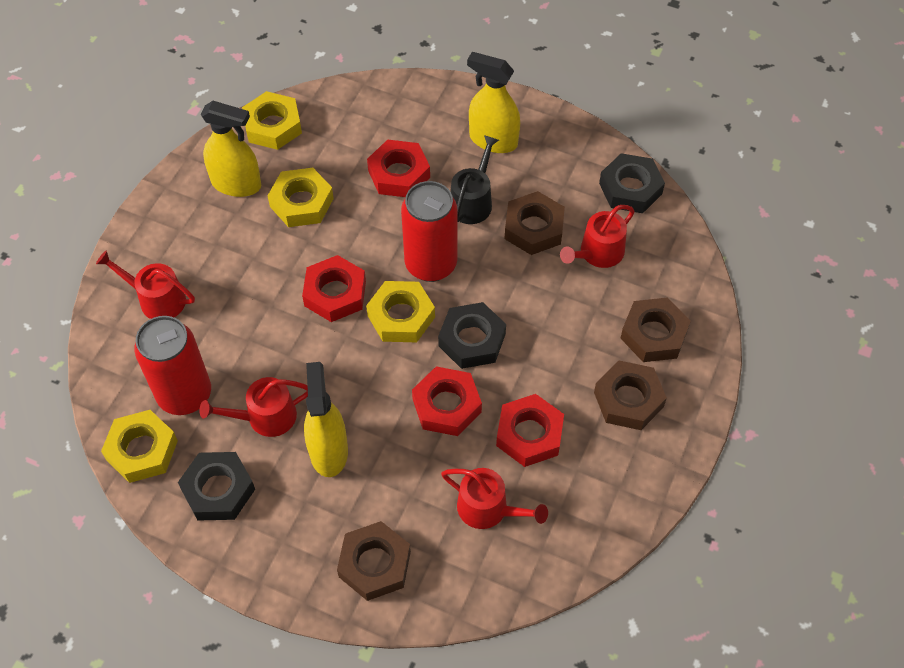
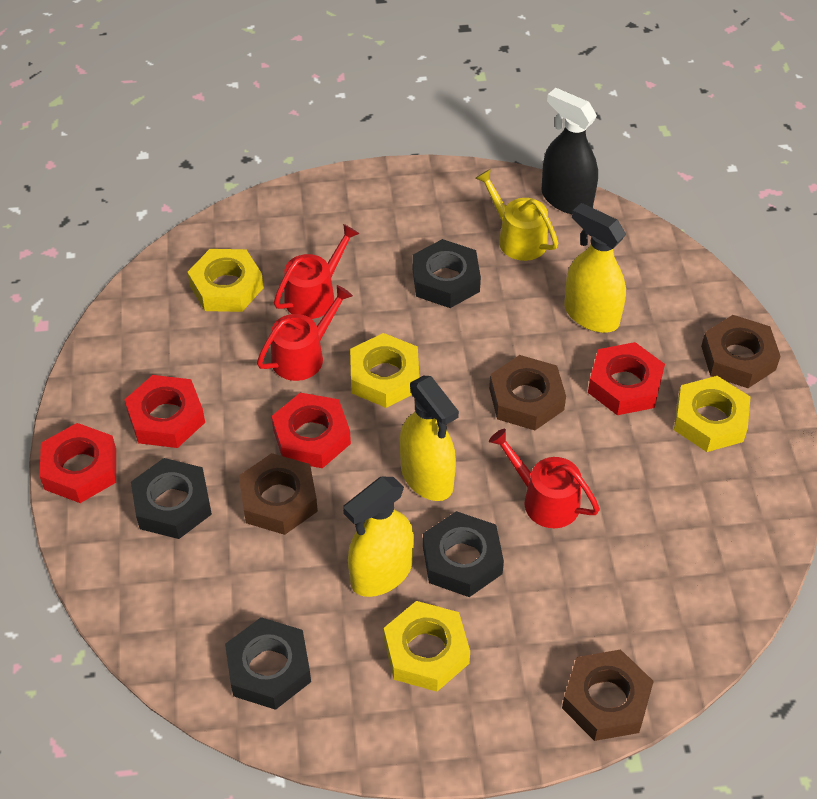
black nut: [178,452,255,521] [438,302,506,369] [599,153,665,213] = 3 -> [131,458,212,539] [225,617,311,710] [412,239,481,308] [423,511,504,597] = 4
black spray bottle: none = 0 -> [541,88,598,214] = 1
black watering can: [450,135,499,224] = 1 -> none = 0
red can: [134,316,211,415] [401,181,457,282] = 2 -> none = 0
red watering can: [96,250,195,319] [199,377,308,437] [441,468,548,529] [560,205,635,268] = 4 -> [257,285,353,381] [274,224,359,319] [489,429,600,528] = 3
yellow watering can: none = 0 -> [475,169,558,261] = 1

